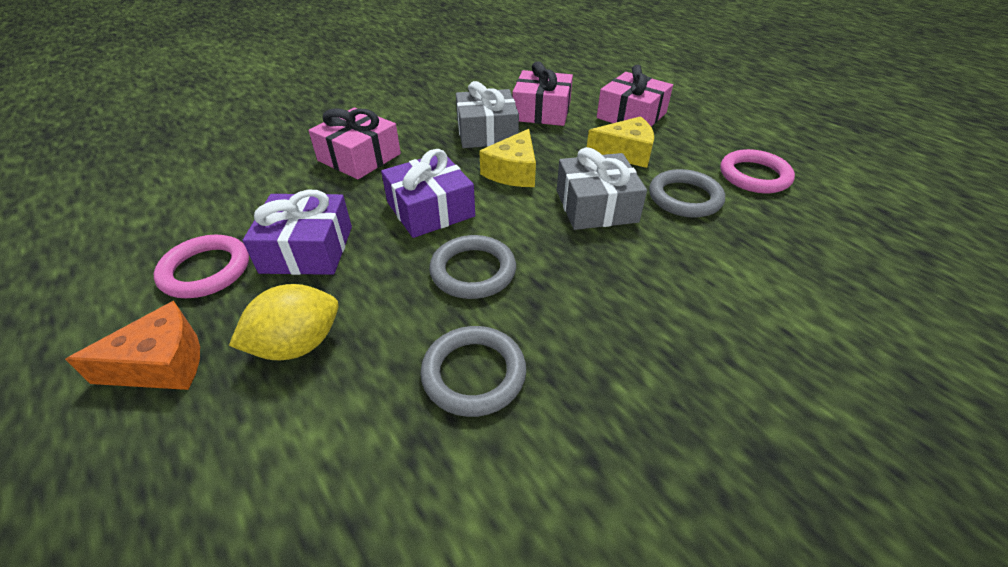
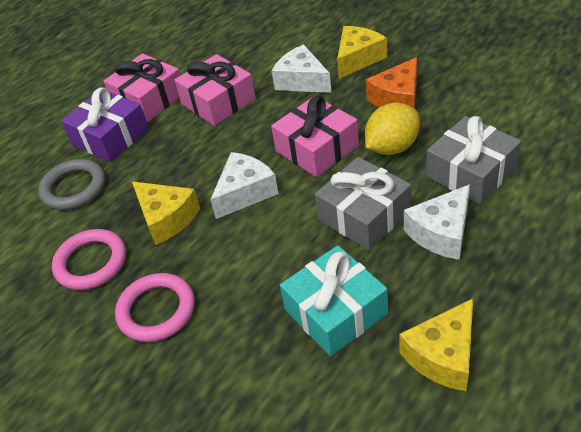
grey ring: [420,326,526,417] [429,235,516,299] [649,169,725,218] = 3 -> [38,159,105,210] = 1
purple gift: [242,190,352,275] [381,149,475,238] = 2 -> [61,87,149,162] = 1
turquoise gift: none = 0 -> [280,245,388,356] = 1
white cheese: none = 0 -> [210,152,279,219] [272,44,332,93] [404,184,470,260] = 3
yellow cheese: [479,129,536,187] [587,116,654,168] = 2 -> [132,182,200,245] [337,26,387,79] [399,299,473,392] = 3

